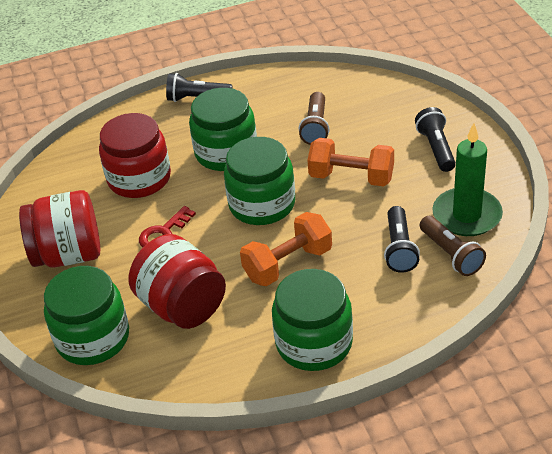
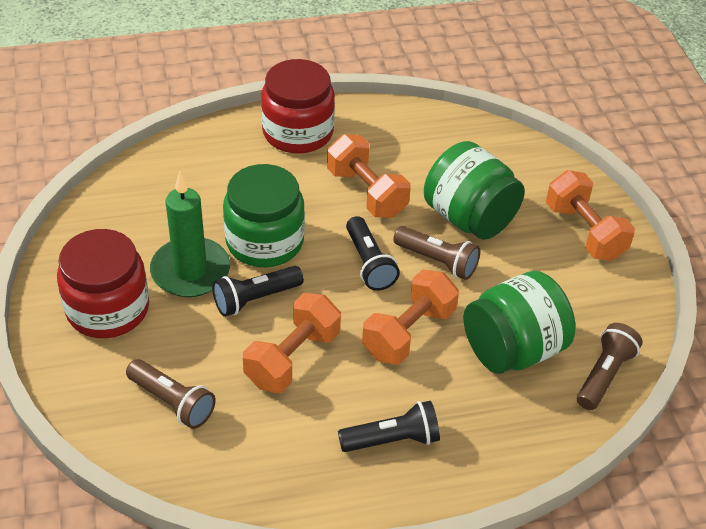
brown flashlight: [299,92,330,145] [420,216,486,276] = 2 -> [126,359,216,429] [393,226,480,280] [577,323,643,410] = 3
green jar: [44,266,129,365] [189,88,257,171] [224,137,295,225] [272,269,353,371] = 4 -> [223,164,305,267] [424,141,525,240] [463,271,576,374] = 3
orange dumbbell: [240,212,332,286] [307,138,394,187] = 2 -> [243,293,341,393] [327,134,411,217] [362,270,459,365] [546,170,635,261] = 4
red jar: [19,190,100,268] [99,113,171,198] [128,234,226,329] = 3 -> [57,229,149,338] [261,59,335,154] = 2
red key: [139,206,196,247] = 1 -> none = 0

